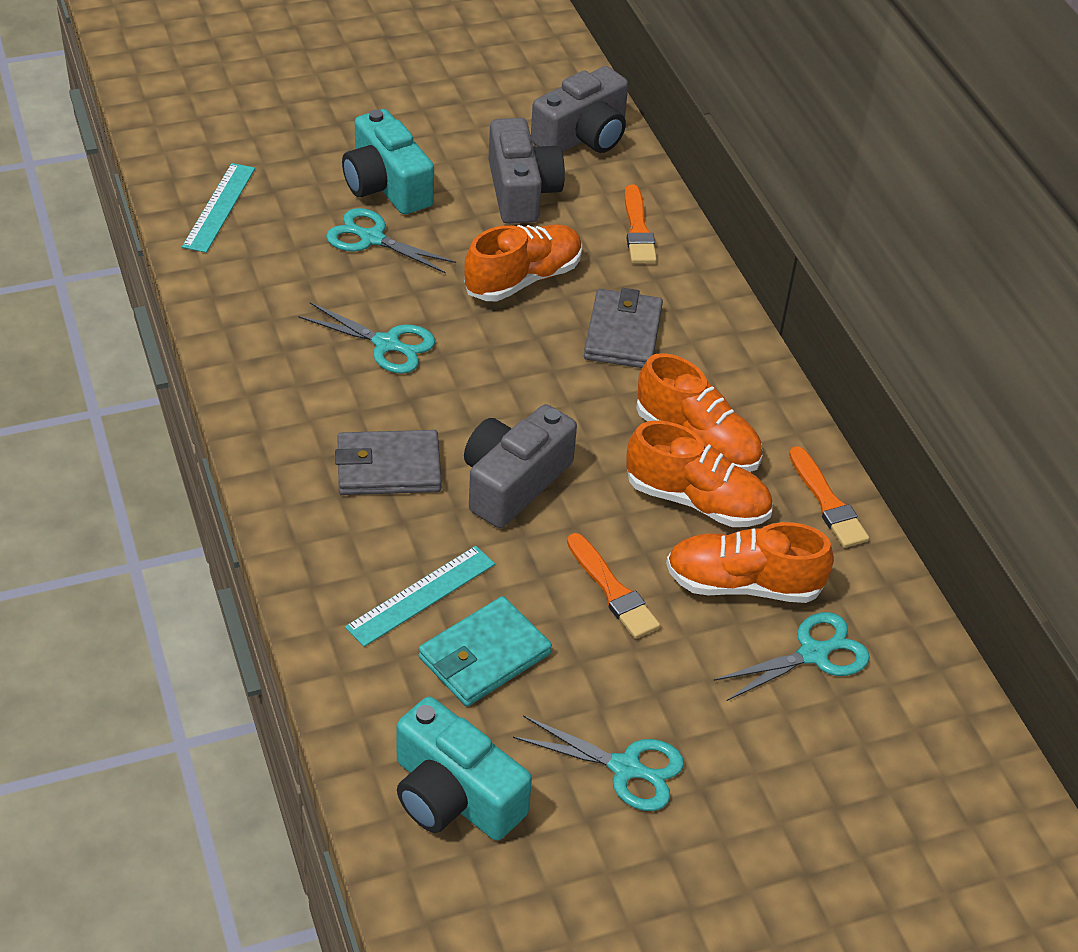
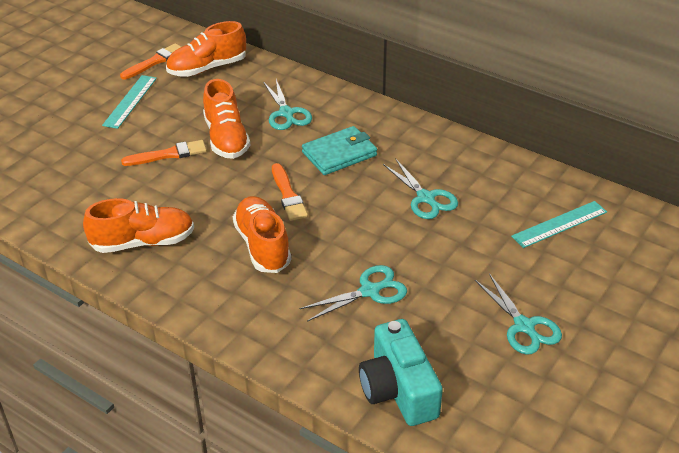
grey camera: [464,404,577,528] [489,118,565,224] [531,66,628,153] = 3 -> none = 0
grey wallet: [335,430,442,495] [584,288,663,368] = 2 -> none = 0
turquoise camera: [342,109,434,214] [396,697,532,840] = 2 -> [359,319,443,426] = 1

